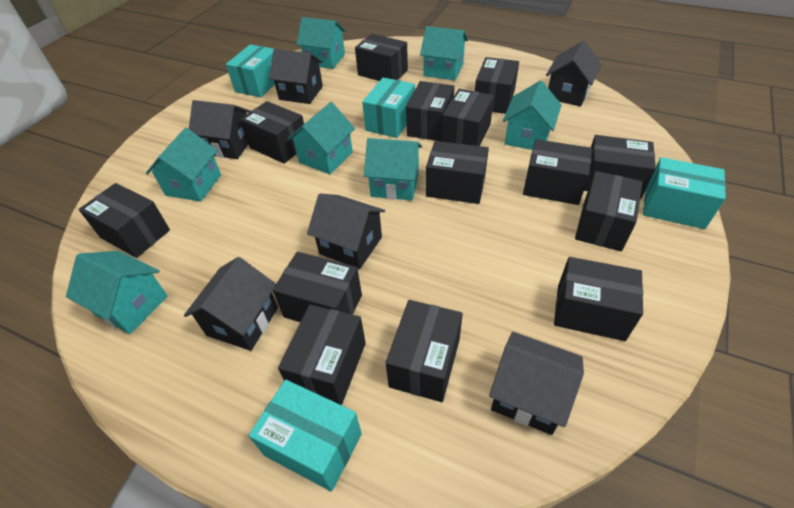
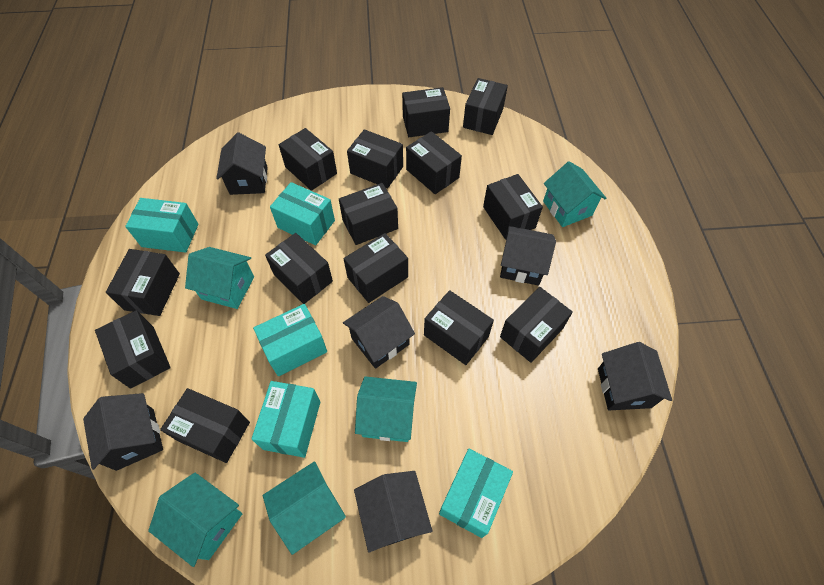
turquoise box: [226,44,275,98] [248,380,362,491] [362,78,415,138] [643,157,726,229] = 4 -> [125,198,199,253] [252,381,320,458] [253,304,327,376] [270,182,335,245] [439,449,513,538] = 5
turquoise house: [66,251,168,334] [146,128,221,202] [287,102,355,174] [297,17,346,69] [364,138,422,200] [420,26,468,81] [503,81,562,150] = 7 -> [148,473,242,567] [185,247,254,309] [263,461,346,555] [355,376,417,442] [543,161,607,227] = 5

